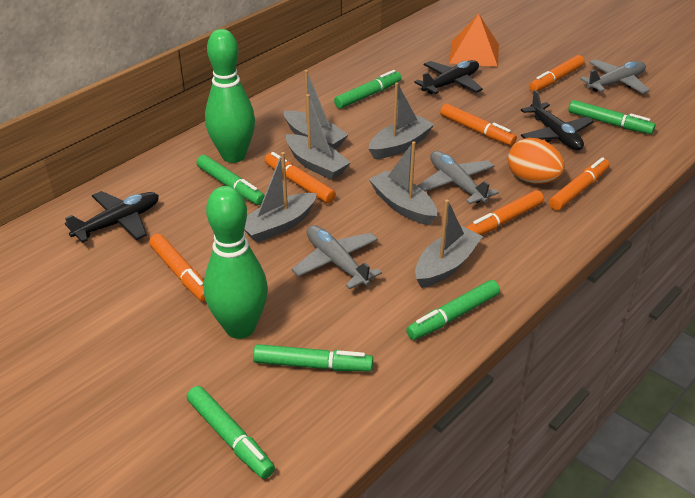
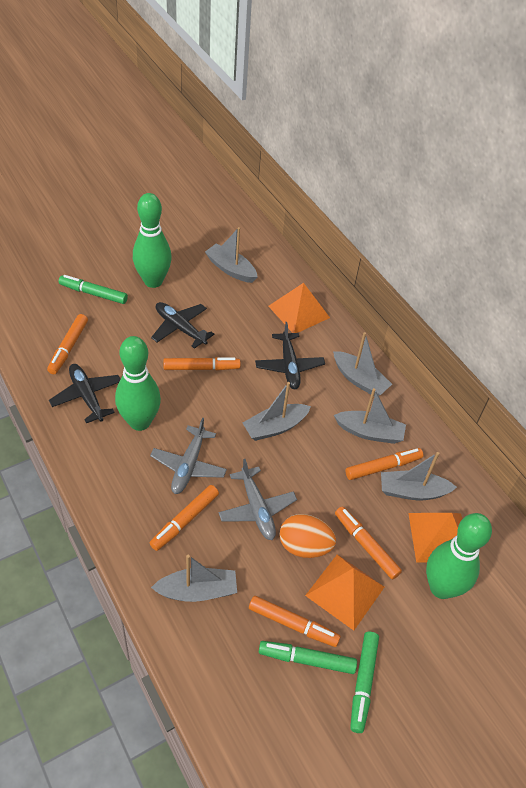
green bowling pin: [204,186,268,339] [205,29,255,163] = 2 -> [115,336,161,431] [133,193,172,288] [426,513,492,599] = 3
green marker: [187,386,275,479] [197,155,265,205] [253,344,373,371] [334,70,401,109] [406,280,500,340] [569,100,656,134] = 6 -> [59,275,128,304] [259,641,357,674] [350,632,379,733] = 3
grey plane: [292,225,382,289] [417,151,499,204] [580,59,650,94] = 3 -> [150,418,227,494] [218,459,297,540] = 2
orange pyramid: [449,14,499,67] = 1 -> [269,283,330,333] [305,554,384,631] [408,513,462,562] = 3

